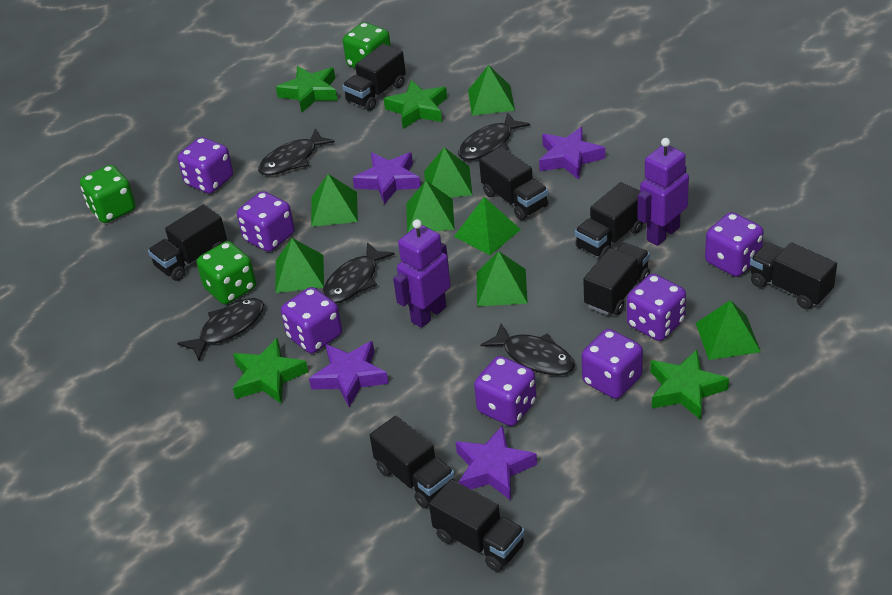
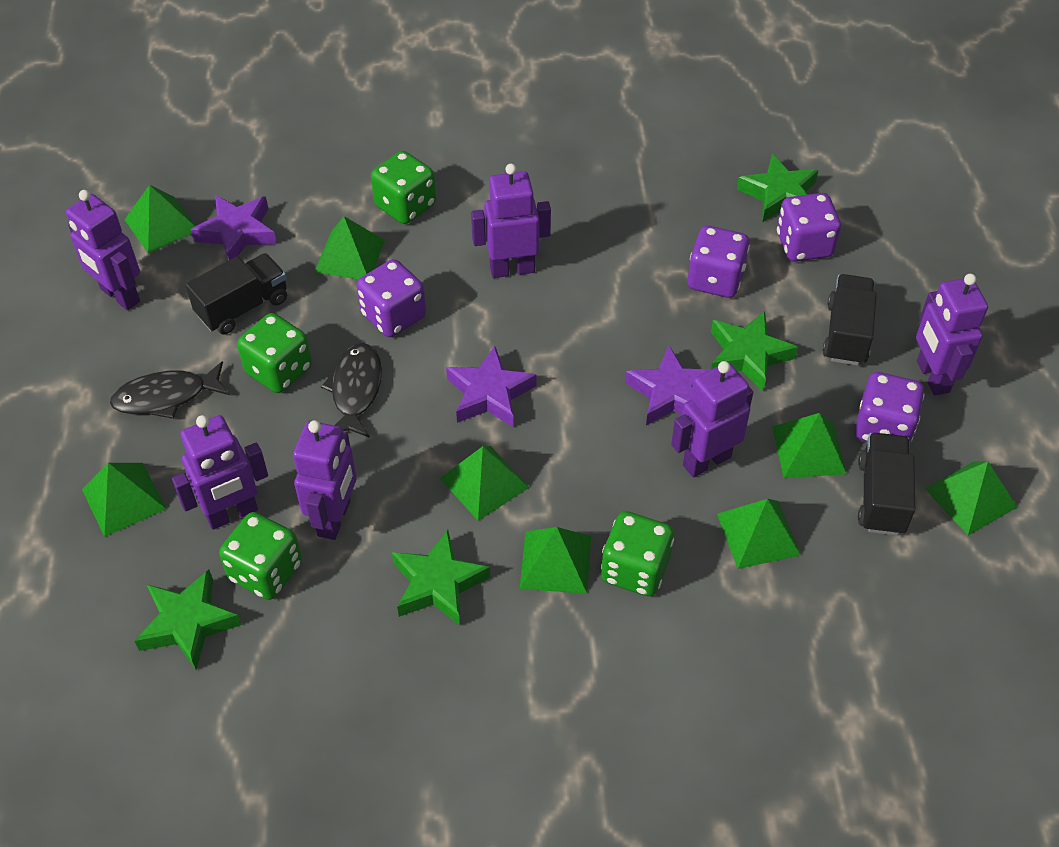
black fish: [177,298,264,361] [258,128,335,176] [322,242,395,303] [458,112,530,160] [481,323,575,376] = 5 -> [110,361,230,419] [321,343,382,438] = 2
black truck: [148,204,227,281] [342,44,406,111] [370,416,455,508] [429,479,525,572] [479,147,549,220] [575,182,643,258] [583,243,650,315] [750,242,837,309] = 8 -> [186,253,287,335] [823,274,877,366] [858,433,915,536] = 3
green dice: [80,165,136,223] [197,241,256,305] [343,22,391,69] = 3 -> [219,512,302,600] [237,313,312,393] [371,151,436,224] [601,511,674,596] = 4
purple dice: [178,137,233,194] [237,191,295,252] [281,287,342,353] [474,356,536,426] [582,329,643,399] [627,274,686,341] [705,212,764,277] = 7 -> [357,259,426,337] [688,226,750,298] [777,193,841,262] [855,372,925,444] = 4
purple robot: [393,219,451,328] [638,138,689,246] = 2 -> [66,190,140,310] [172,415,268,530] [293,420,357,540] [471,164,551,278] [671,361,753,477] [916,274,988,396] = 6
purple star: [309,341,389,407] [353,152,421,205] [456,425,537,500] [539,127,605,180] = 4 -> [191,195,277,260] [446,346,537,427] [625,346,711,425] = 3

